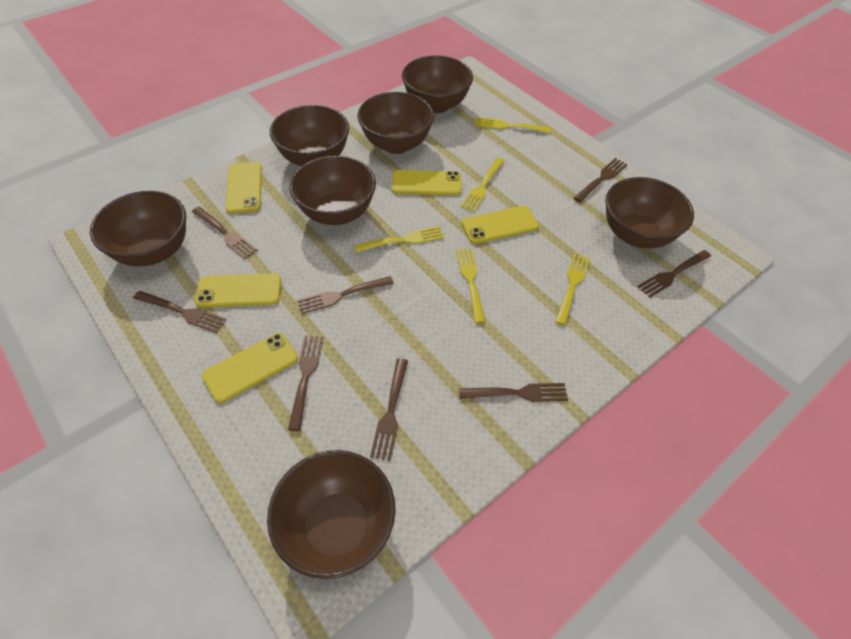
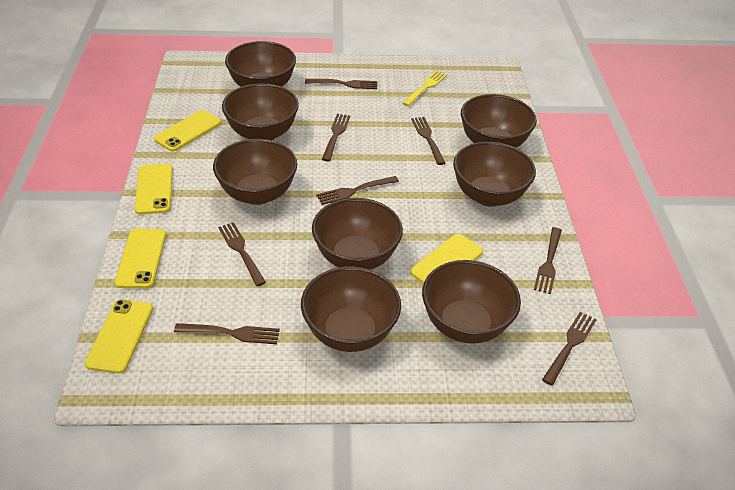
brown bowl: [90,191,186,267] [267,450,396,579] [270,105,349,166] [290,156,376,225] [358,92,434,154] [402,55,473,113] [605,177,694,248] = 7 -> [213,139,297,205] [222,83,299,140] [225,41,296,87] [301,267,401,352] [312,198,403,270] [422,260,521,344] [453,141,536,207] [461,94,537,148] = 8
yellow fork: [354,226,444,252] [456,248,485,323] [460,158,504,212] [475,117,551,134] [555,253,590,325] = 5 -> [403,71,447,106] = 1

